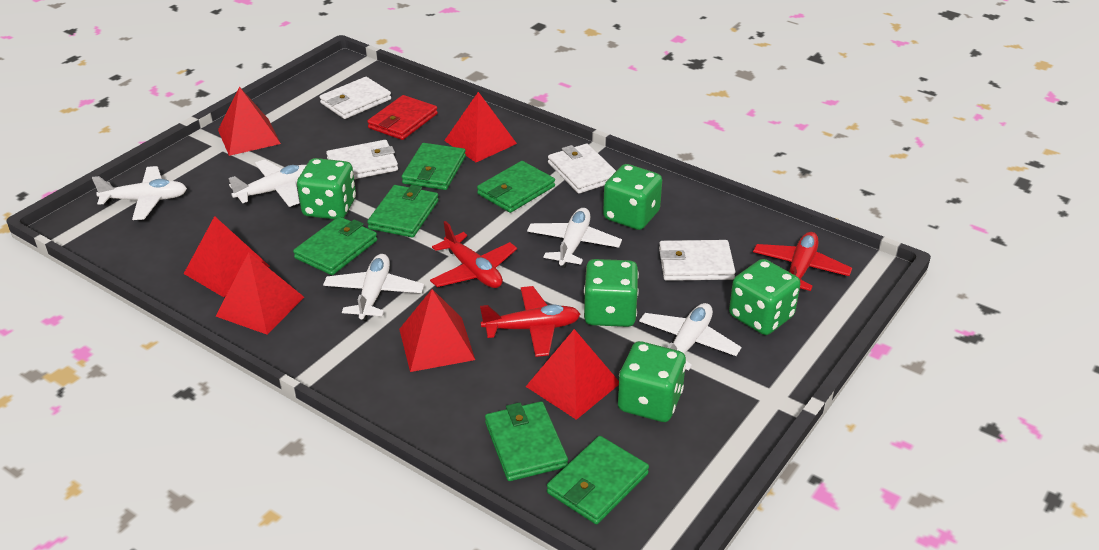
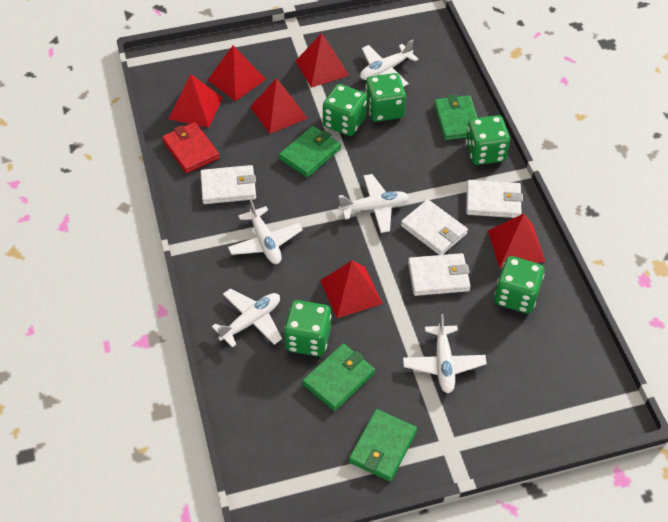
green wallet: [293,216,377,275] [367,185,439,238] [402,143,466,190] [477,161,555,213] [485,401,568,481] [547,436,649,524] = 6 -> [279,126,341,178] [302,343,375,411] [349,409,417,482] [434,95,478,140] = 4
red plane: [430,221,517,288] [480,286,580,357] [753,232,852,291] = 3 -> none = 0

